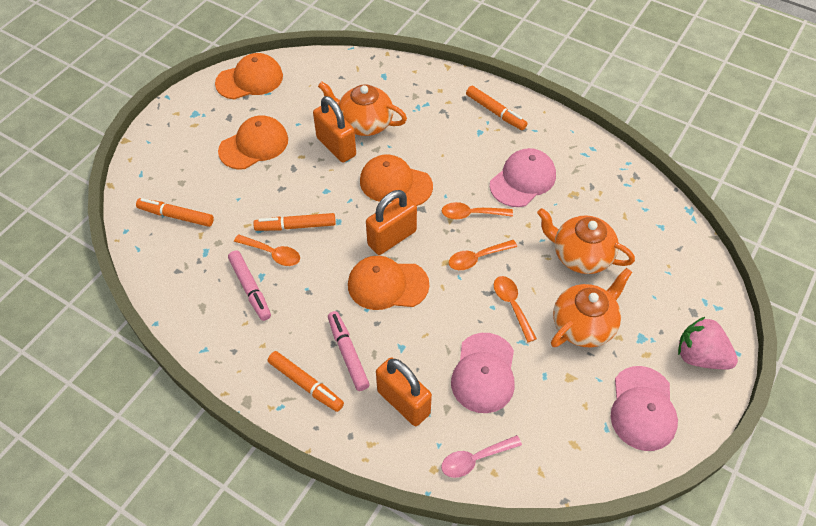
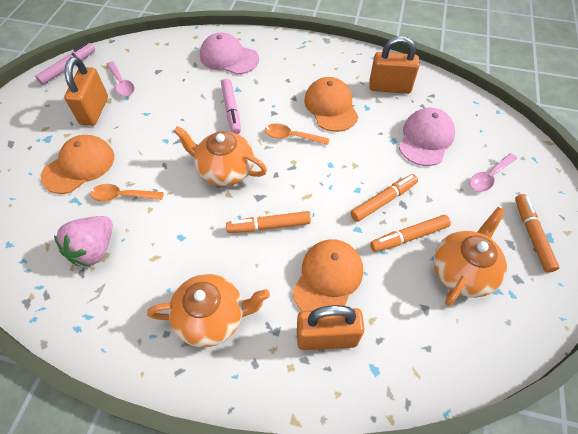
orange cap: [215,53,283,100] [218,115,288,169] [348,256,429,310] [360,155,433,206] = 4 -> [41,135,114,194] [292,239,363,311] [304,77,359,132] = 3
orange spoon: [234,234,300,266] [442,202,513,219] [449,240,517,270] [494,276,537,342] = 4 -> [90,184,164,201] [265,123,329,145] = 2
pink cap: [451,333,515,413] [490,148,556,207] [611,366,678,451] = 3 -> [200,33,259,75] [399,108,455,166] = 2
pink spoon: [441,435,522,478] = 1 -> [106,61,135,96] [470,153,517,192] = 2

